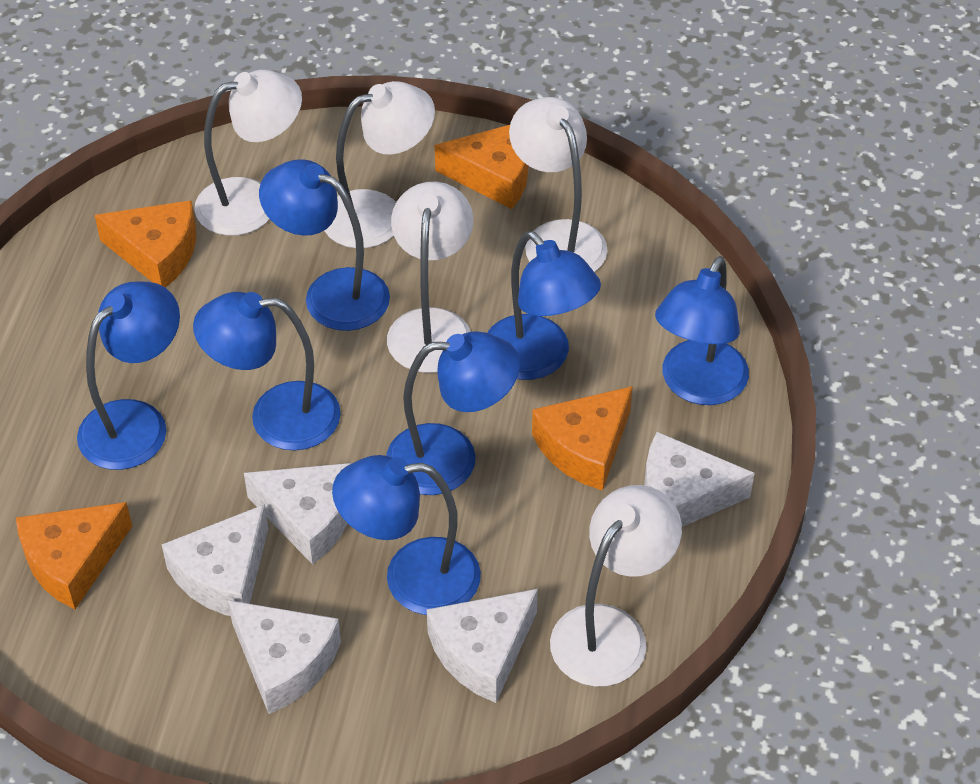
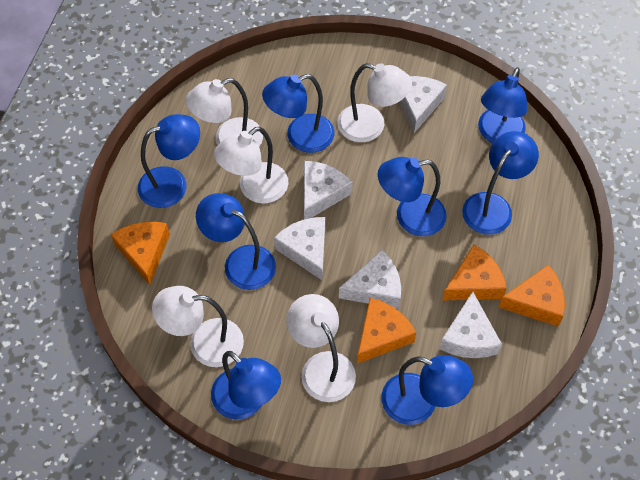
blue lamp: [77,281,180,470] [193,292,341,451] [259,159,390,331] [332,455,481,615] [386,331,520,495] [487,231,601,380] [655,256,749,405] = 7 -> [138,114,200,208] [196,193,276,290] [211,351,281,420] [262,74,335,153] [378,157,447,236] [382,355,473,425] [462,131,539,235] [478,67,527,143] = 8

